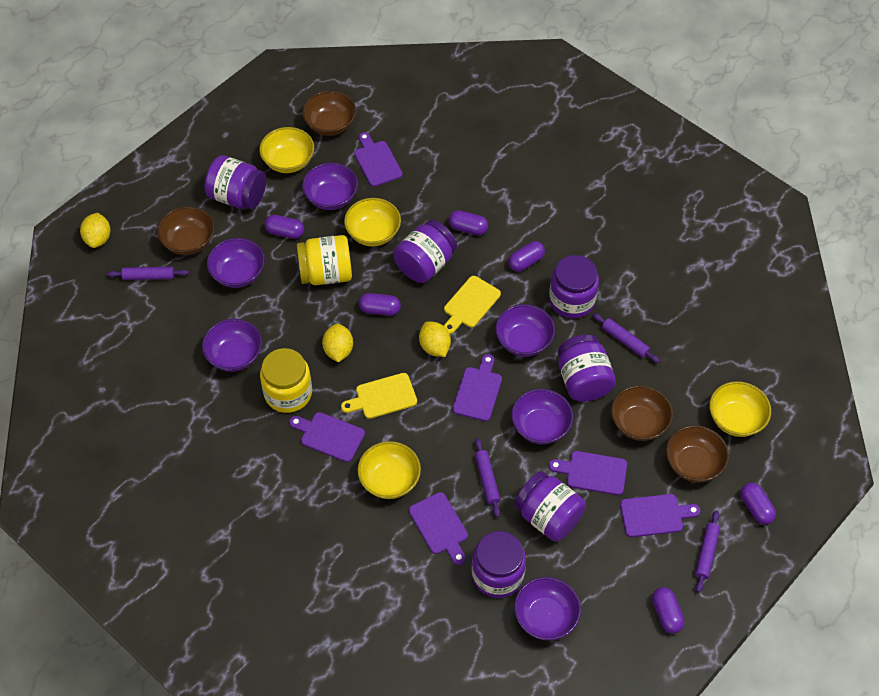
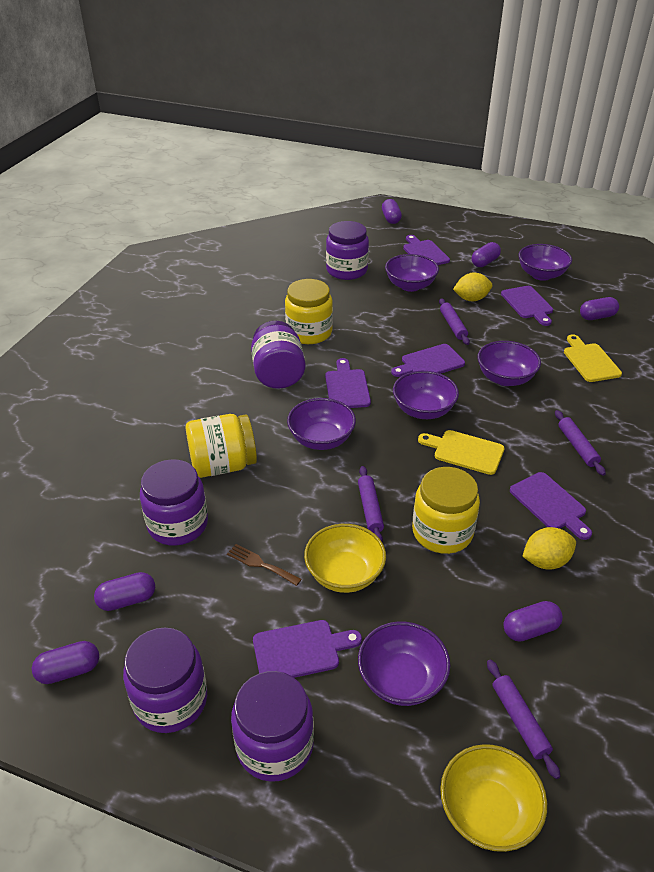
brown bowl: [157,206,214,255] [302,91,356,136] [611,385,673,441] [666,425,729,482] = 4 -> none = 0
brown fork: none = 0 -> [227,544,302,586] = 1
purple jar: [205,155,266,209] [394,220,457,283] [472,531,526,598] [514,471,586,542] [549,255,599,318] [558,334,616,402] = 6 -> [123,627,207,733] [140,459,208,546] [231,671,314,782] [251,321,306,389] [326,221,369,280] = 5
yellow bowl: [259,127,314,173] [344,198,401,246] [358,441,421,499] [709,381,771,437] = 4 -> [304,524,386,593] [440,744,547,852] = 2
yellow jar: [260,348,312,413] [297,235,352,285] = 2 -> [186,414,257,478] [285,279,333,344] [412,467,480,554] = 3
yellow lemon: [80,213,110,248] [322,324,353,362] [419,321,451,357] = 3 -> [453,272,492,301] [522,527,576,570] = 2

